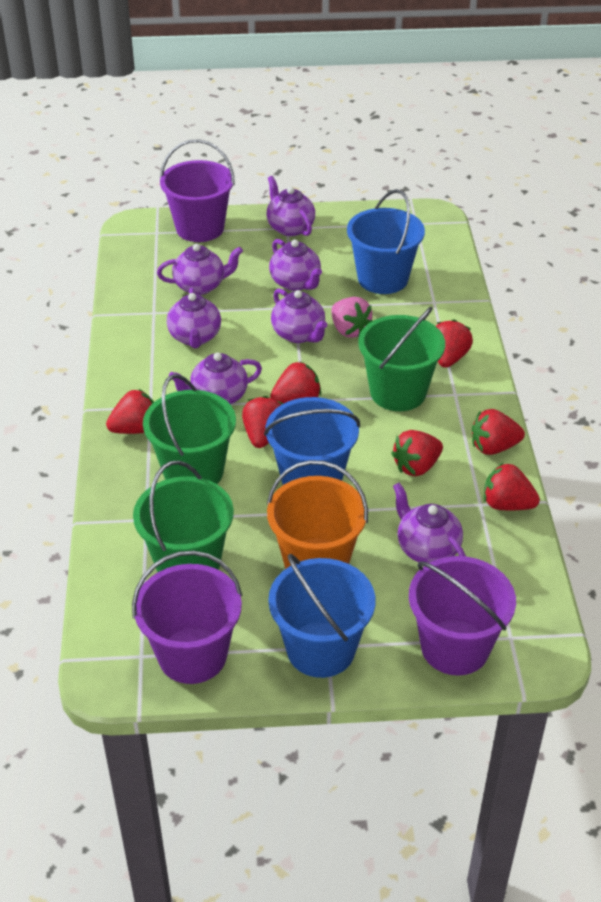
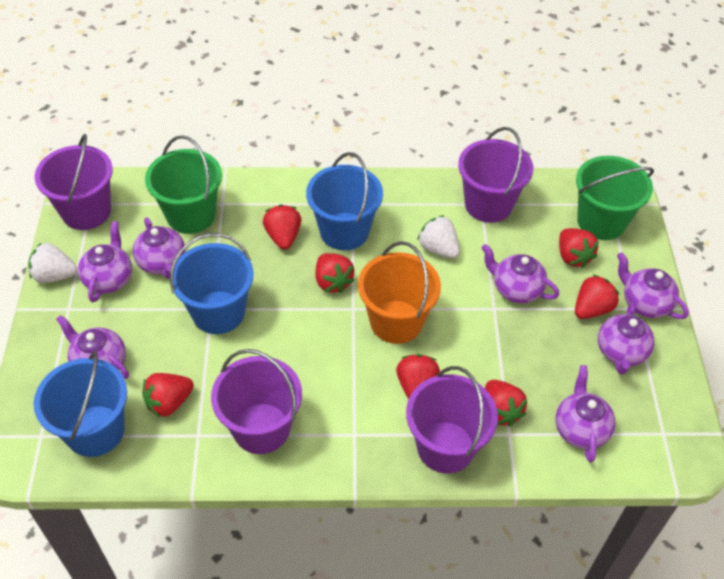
green bucket: [133,460,234,572] [143,374,236,484] [358,307,445,411] = 3 -> [145,135,222,234] [576,156,654,240] = 2
pink strawberry: [332,297,373,338] = 1 -> none = 0
purple bucket: [132,551,242,684] [160,139,235,242] [409,556,516,676] = 3 -> [35,134,113,230] [211,349,302,454] [406,366,498,473] [458,127,533,223] = 4
white strawberry: none = 0 -> [29,242,77,283] [417,215,460,259] = 2

